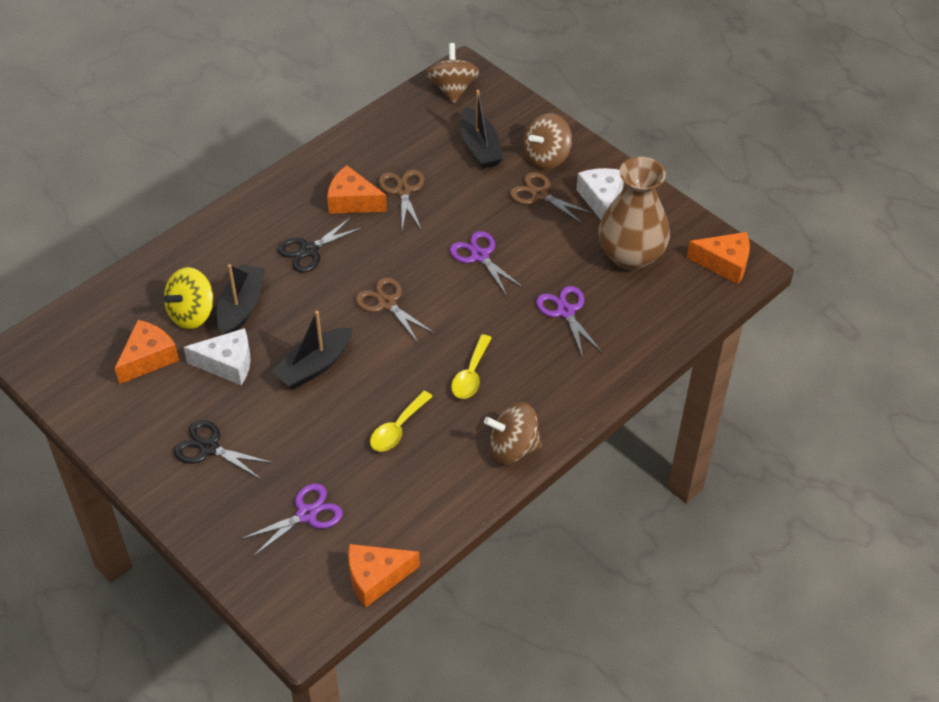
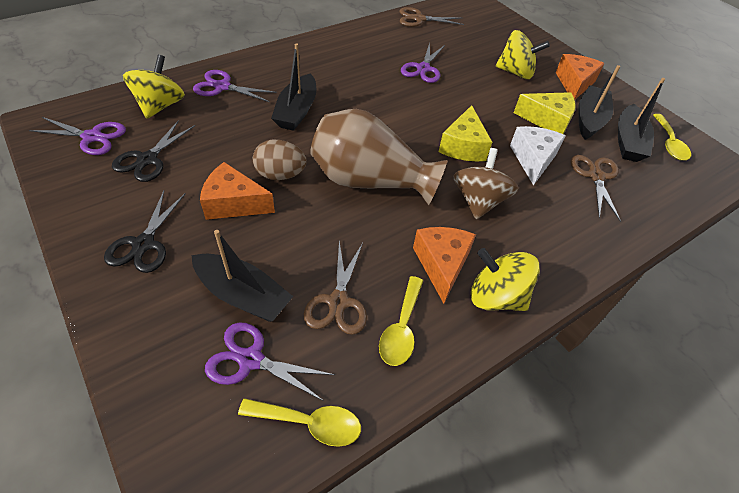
black boat: [217,264,265,335] [272,311,352,389] [460,90,504,169] = 3 -> [192,230,293,322] [271,43,316,131] [578,65,620,140] [618,78,665,162] = 4
brown egg: none = 0 -> [253,140,307,180] = 1
brown spinning top: [426,43,480,103] [484,402,542,464] [523,113,572,169] = 3 -> [453,148,519,219] = 1
orange cheese: [115,320,179,384] [327,165,387,214] [348,544,420,608] [686,232,750,284] = 4 -> [200,162,275,220] [413,227,476,304] [555,54,604,100] = 3
purple scissors: [241,483,343,557] [450,231,524,296] [536,286,603,357] = 3 -> [29,117,126,155] [193,70,277,102] [205,323,335,401] [401,42,445,83] = 4
white cheese: [184,328,251,385] [576,168,624,220] = 2 -> [510,126,566,186] = 1
yellow cheese: none = 0 -> [439,105,492,161] [514,92,575,134] = 2
yellow spinning top: [163,267,213,329] = 1 -> [123,54,185,119] [471,248,540,311] [496,30,550,79] = 3
yellow spoon: [370,391,433,451] [451,334,492,399] = 2 -> [238,398,361,447] [379,276,423,366] [653,114,691,160] = 3

